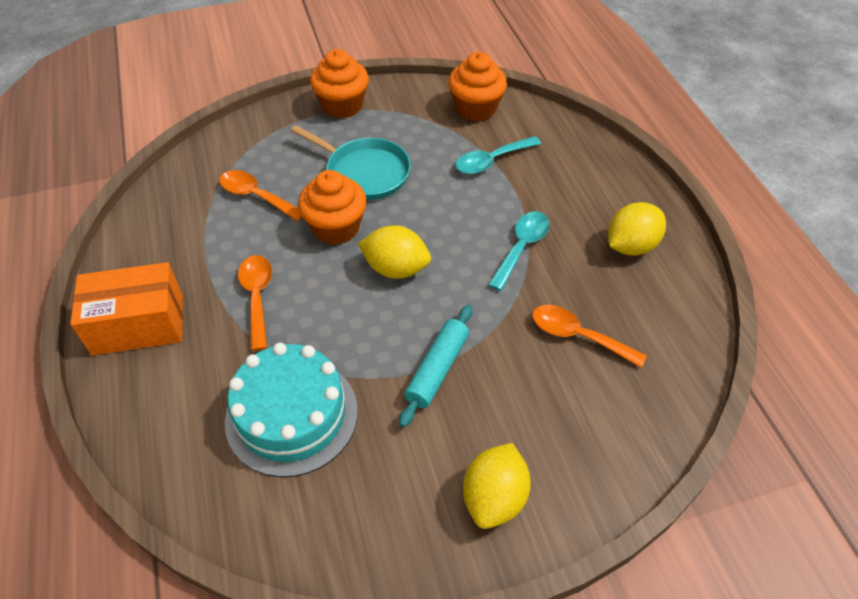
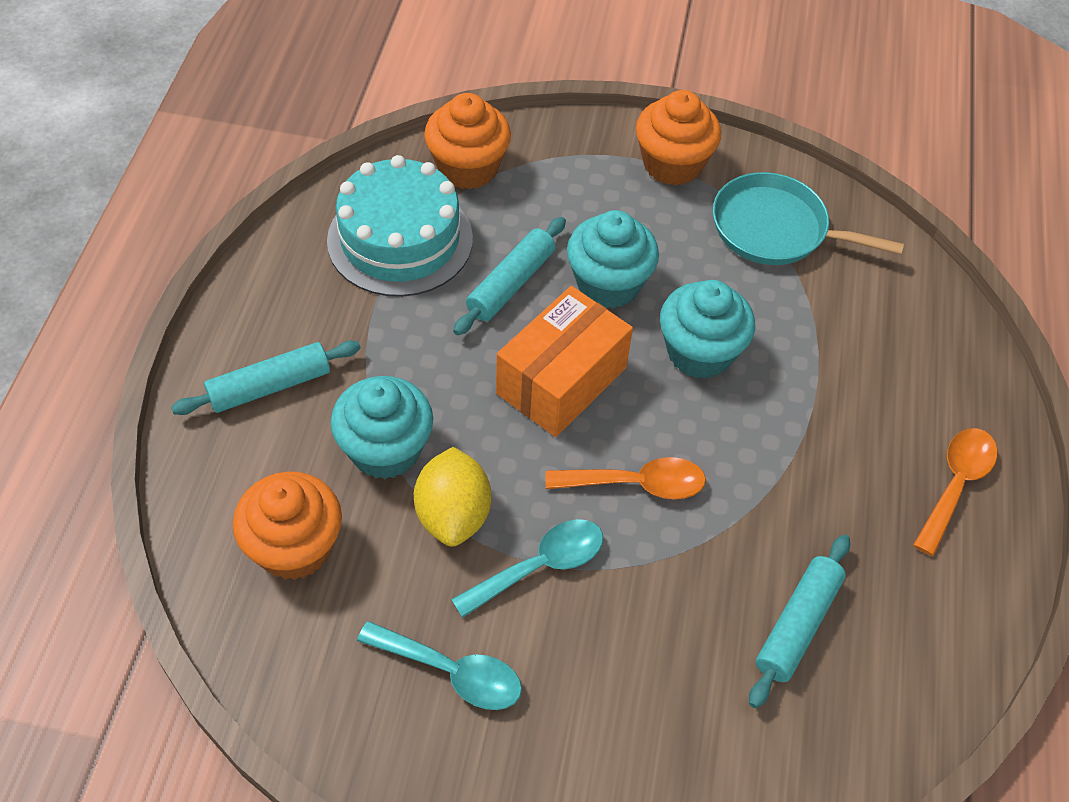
orange spoon: [219,170,303,222] [238,255,272,351] [532,305,647,368] = 3 -> [546,457,706,499] [913,428,997,556] = 2
turquoise cupcake: none = 0 -> [331,376,433,479] [567,210,659,308] [660,280,755,379] = 3
turquoise rolling pin: [399,305,472,427] = 1 -> [171,340,361,415] [453,217,566,335] [749,535,850,708] = 3
yellow lemon: [358,225,431,279] [463,443,531,529] [608,202,666,256] = 3 -> [414,447,491,547] = 1

